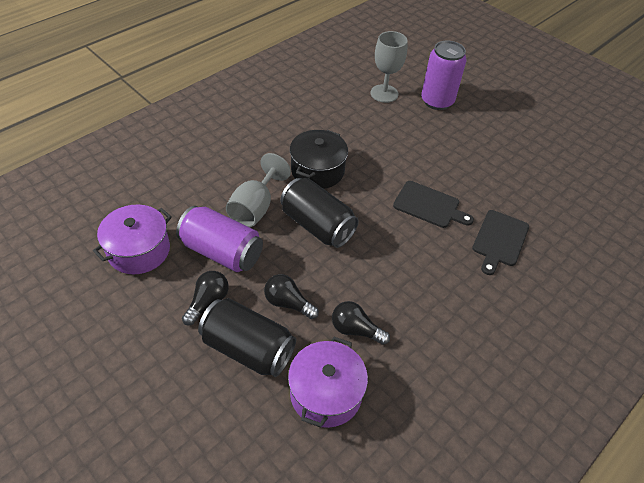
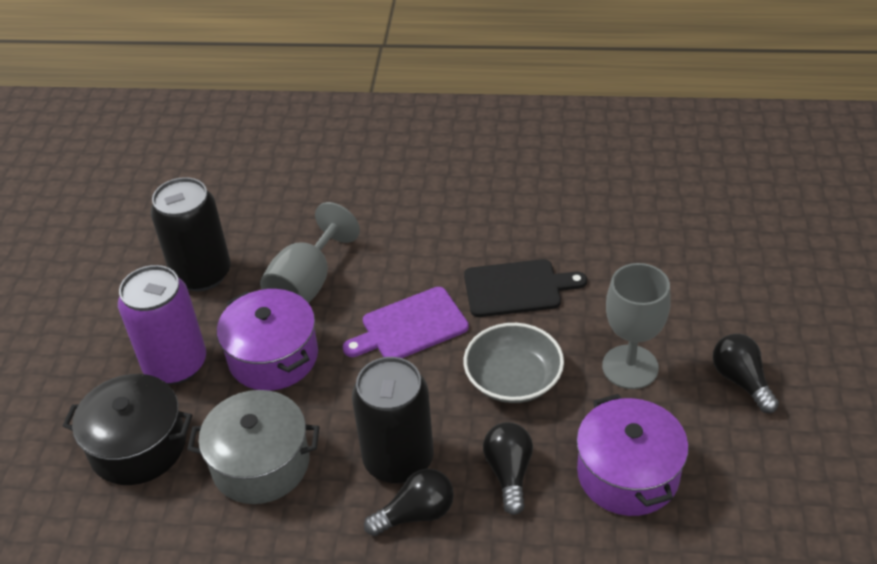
black cutting board: [393,181,474,228] [472,210,529,275] = 2 -> [464,259,587,317] = 1
grey bowl: none = 0 -> [464,323,564,403] = 1
grey pot: none = 0 -> [187,390,319,504] = 1
purple can: [176,206,263,272] [421,41,467,110] = 2 -> [118,265,206,385] = 1
purple cutting board: none = 0 -> [343,287,469,358] = 1

